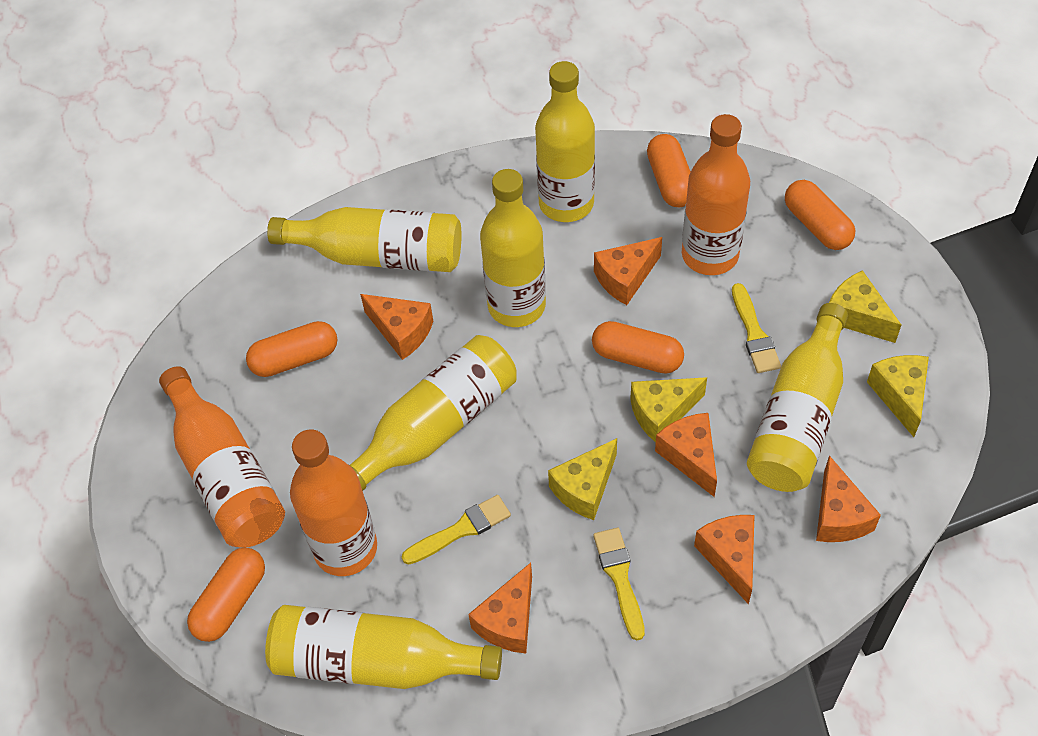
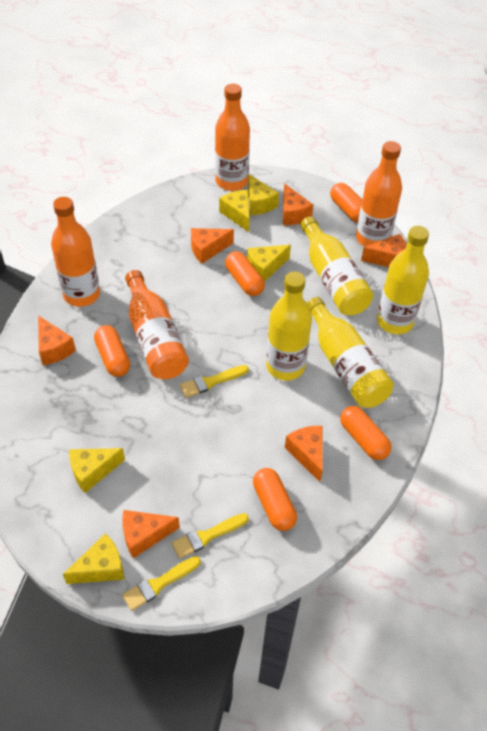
orange bottle: [159,366,285,548] [290,430,377,576] [682,114,750,275] = 3 -> [51,197,100,307] [125,270,189,379] [215,84,250,191] [356,141,402,247] = 4
yellow bottle: [265,605,502,689] [267,207,461,272] [349,335,517,491] [480,169,546,327] [535,61,595,222] [747,303,848,492] = 6 -> [266,271,312,381] [300,216,374,315] [307,297,394,408] [377,226,429,334] = 4
yellow cheese: [548,438,617,520] [630,377,707,442] [829,270,901,343] [867,355,929,437] = 4 -> [63,533,124,584] [69,448,125,493] [219,190,250,232] [247,245,291,282] [248,174,279,215] = 5

